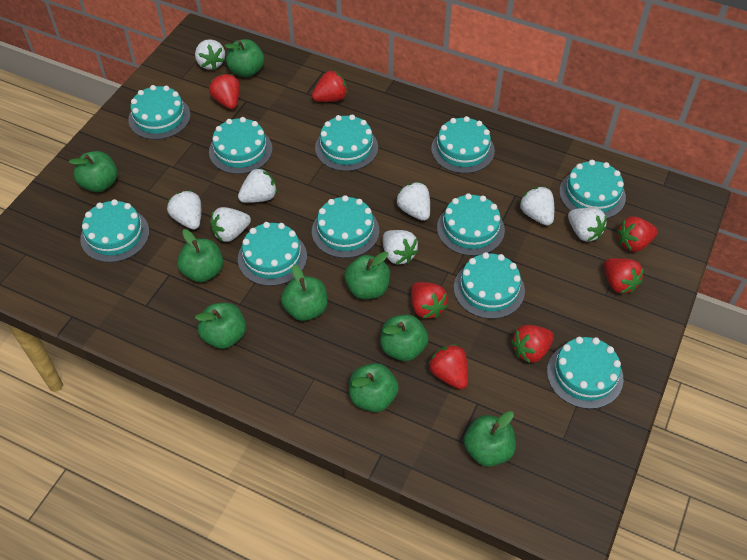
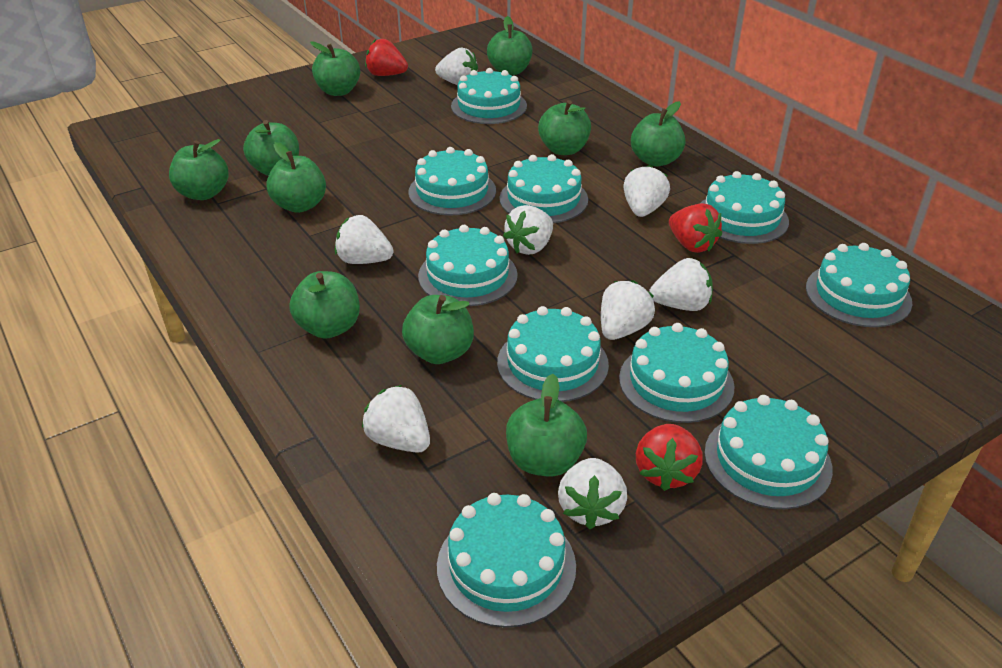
green apple: [69,151,118,192] [177,229,223,282] [195,303,246,349] [225,39,264,77] [281,265,328,321] [344,252,390,299] [349,363,399,412] [380,315,428,361] [464,411,516,467] = 9 -> [169,139,229,200] [243,120,299,176] [266,142,326,213] [289,271,360,339] [310,41,360,96] [402,295,474,364] [487,16,533,75] [506,374,587,477] [538,100,591,155] [631,101,685,167] = 10
red strawberry: [209,74,240,109] [312,71,348,102] [411,282,448,319] [429,344,468,389] [511,325,554,363] [604,258,644,294] [617,217,657,252] = 7 -> [365,39,408,76] [636,424,703,491] [669,203,722,253] = 3
turquoise cake: [80,199,149,263] [128,85,190,140] [209,117,272,174] [238,222,307,286] [312,195,379,258] [315,115,378,171] [431,116,495,173] [437,193,505,256] [454,252,525,319] [547,337,623,409] [559,160,626,219] = 11 -> [409,147,496,215] [418,225,518,306] [437,493,576,628] [451,68,527,124] [497,306,609,402] [500,154,588,223] [619,323,735,423] [701,171,789,244] [704,395,833,509] [806,243,912,327] = 10

